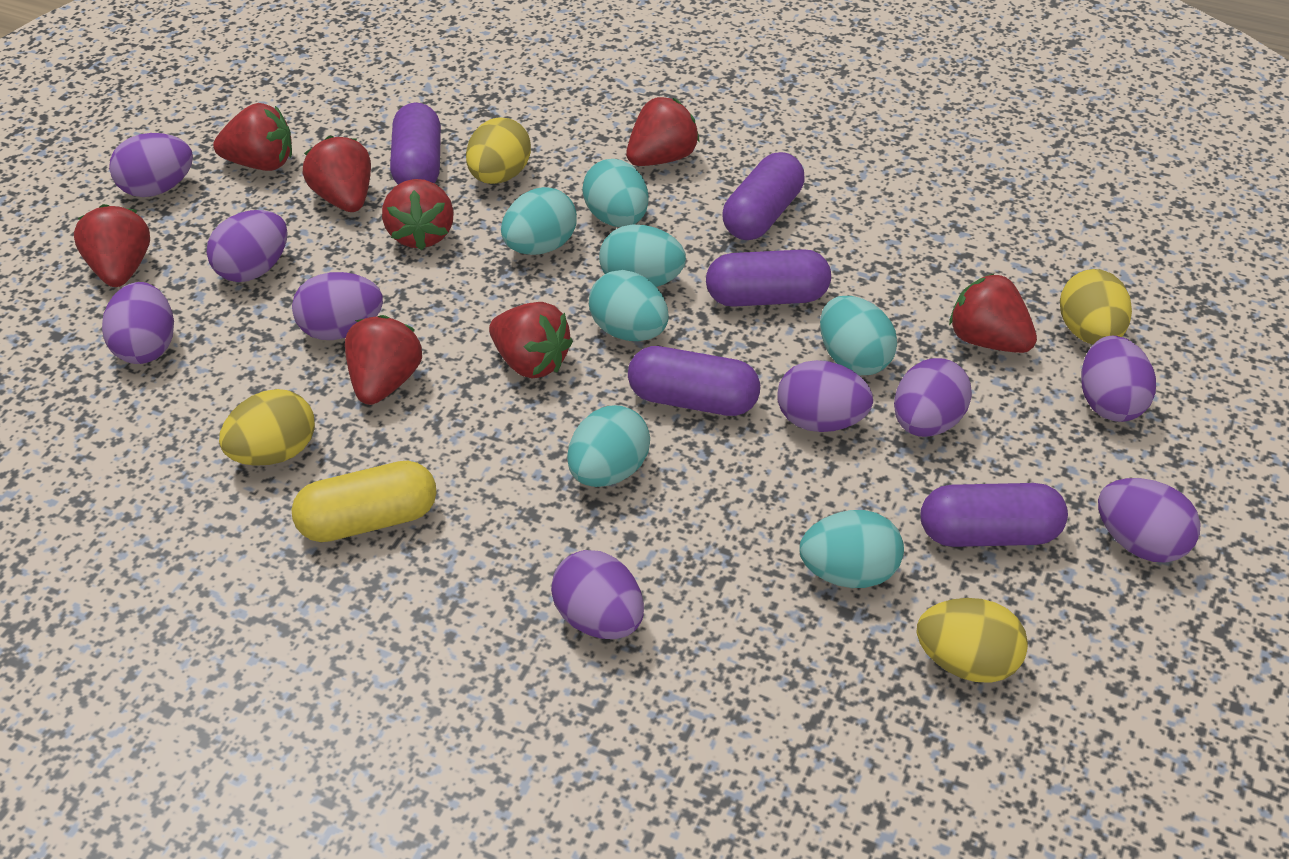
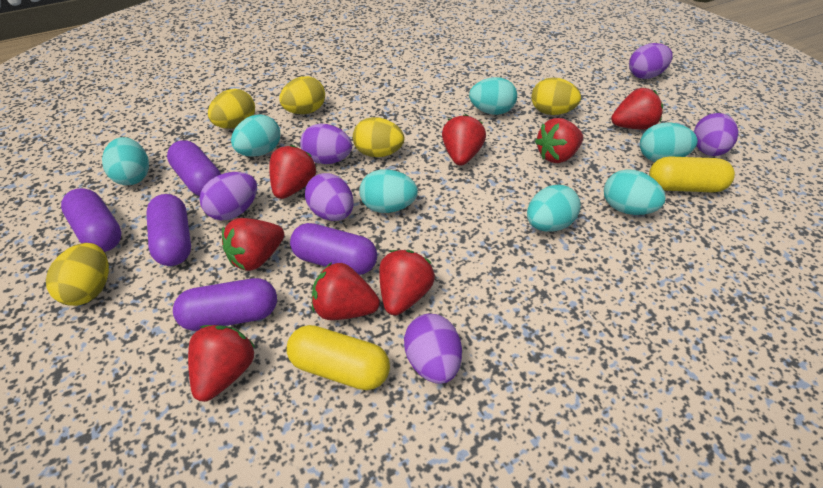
purple egg: [102,282,174,364] [109,133,193,197] [206,210,288,282] [292,272,383,340] [551,550,644,639] [777,360,873,432] [894,358,972,437] [1081,336,1156,422] [1098,478,1201,563] = 9 -> [199,172,257,220] [300,124,352,164] [305,173,353,221] [404,314,462,384] [629,43,673,79] [694,113,738,156] = 6
yellow capsule: [291,461,437,542] = 1 -> [287,325,390,390] [649,156,735,192] = 2
yellow egg: [219,389,315,466] [466,117,531,184] [917,598,1028,683] [1060,269,1132,345] = 4 -> [46,243,109,306] [208,89,255,129] [279,76,325,114] [353,117,404,157] [531,78,581,115] = 5

